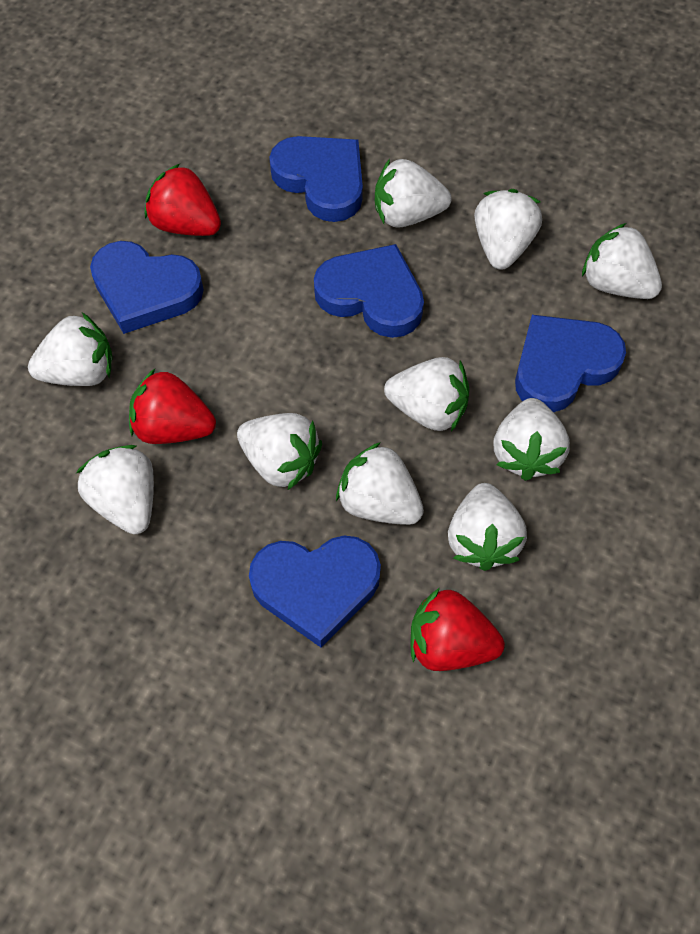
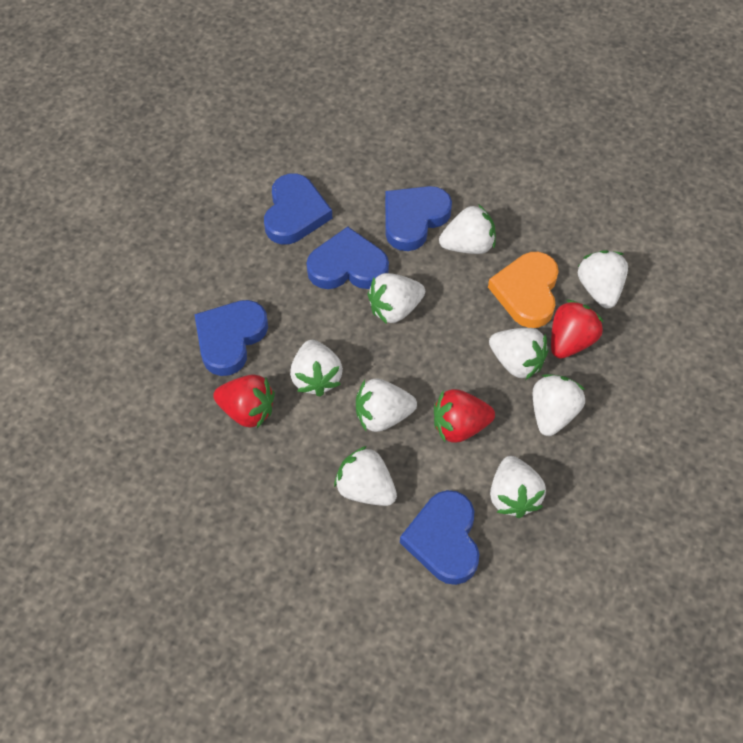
orange heart: none = 0 -> [488,252,559,328] = 1
white strawberry: [28,313,113,386] [76,445,154,534] [237,413,322,490] [336,442,424,525] [375,159,451,228] [384,357,469,431] [448,483,527,571] [474,189,542,270] [494,398,570,481] [582,223,662,299] = 10 -> [290,340,343,397] [334,446,397,506] [356,379,417,432] [368,273,425,324] [439,204,496,254] [489,328,548,380] [490,456,546,518] [533,374,585,436] [578,250,628,309] = 9

